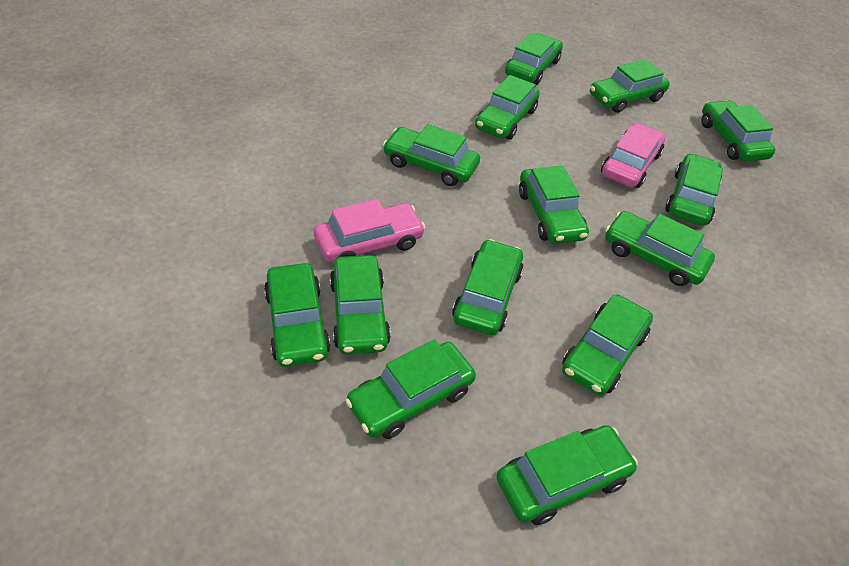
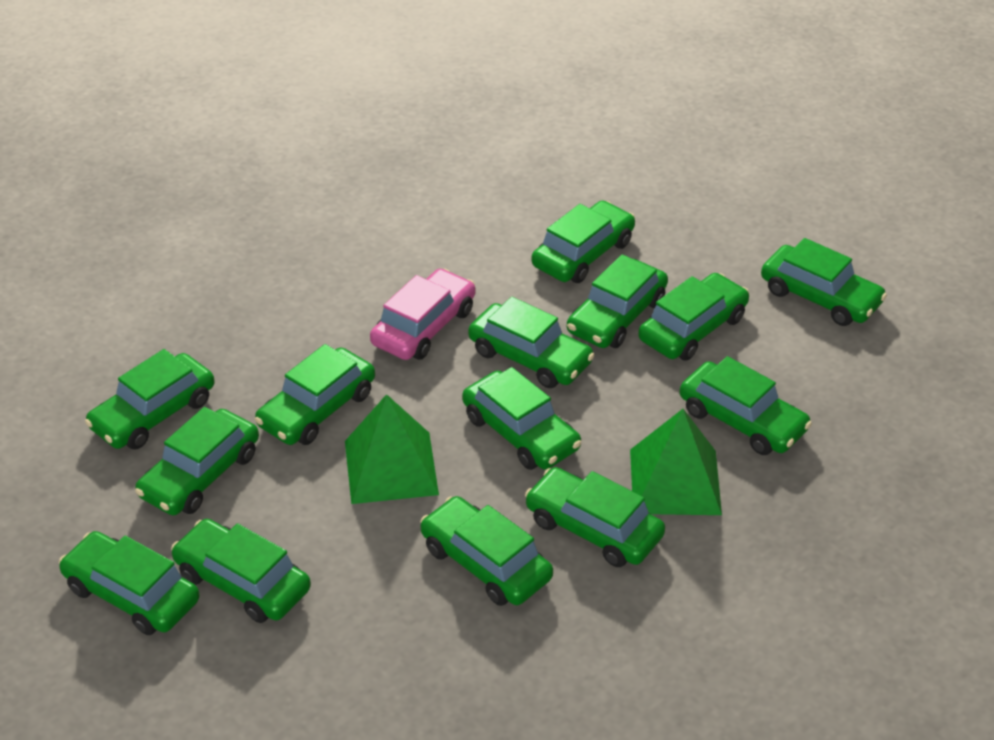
green pyramid: none = 0 -> [345,394,439,504] [630,409,722,515] = 2
pink car: [314,199,425,262] [601,123,666,188] = 2 -> [370,269,476,360] = 1

